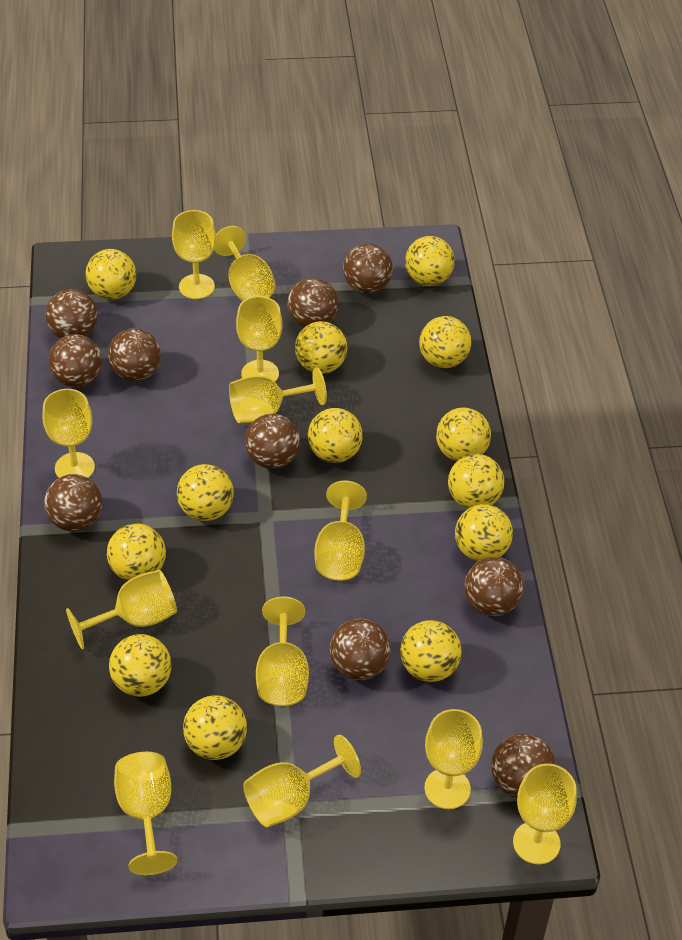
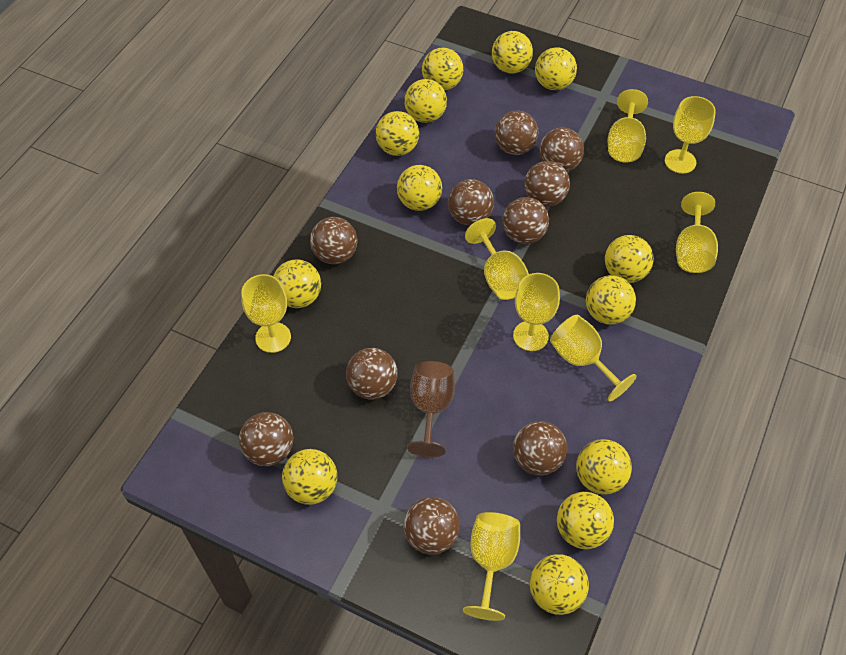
brown goblet: none = 0 -> [407,361,455,458] = 1
yellow goblet: [42,389,95,478] [66,570,177,649] [114,752,177,875] [172,210,216,299] [214,226,276,302] [229,367,327,423] [236,296,282,382] [243,735,361,827] [256,597,309,706] [315,481,367,581] [424,709,483,809] [513,764,577,865] = 12 -> [241,274,291,353] [463,512,520,621] [465,218,529,300] [513,273,560,351] [550,315,637,401] [608,89,648,162] [665,96,716,174] [676,192,718,273] = 8

